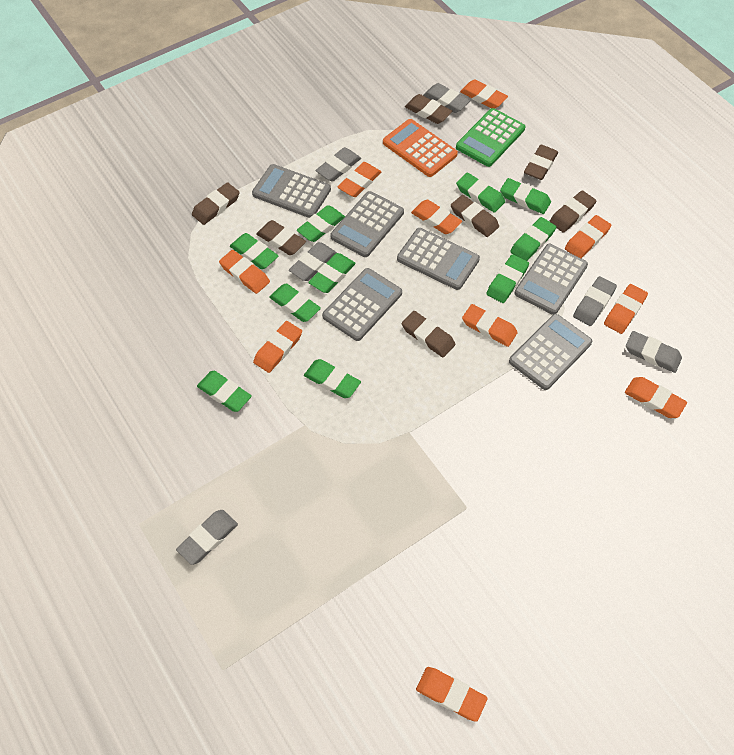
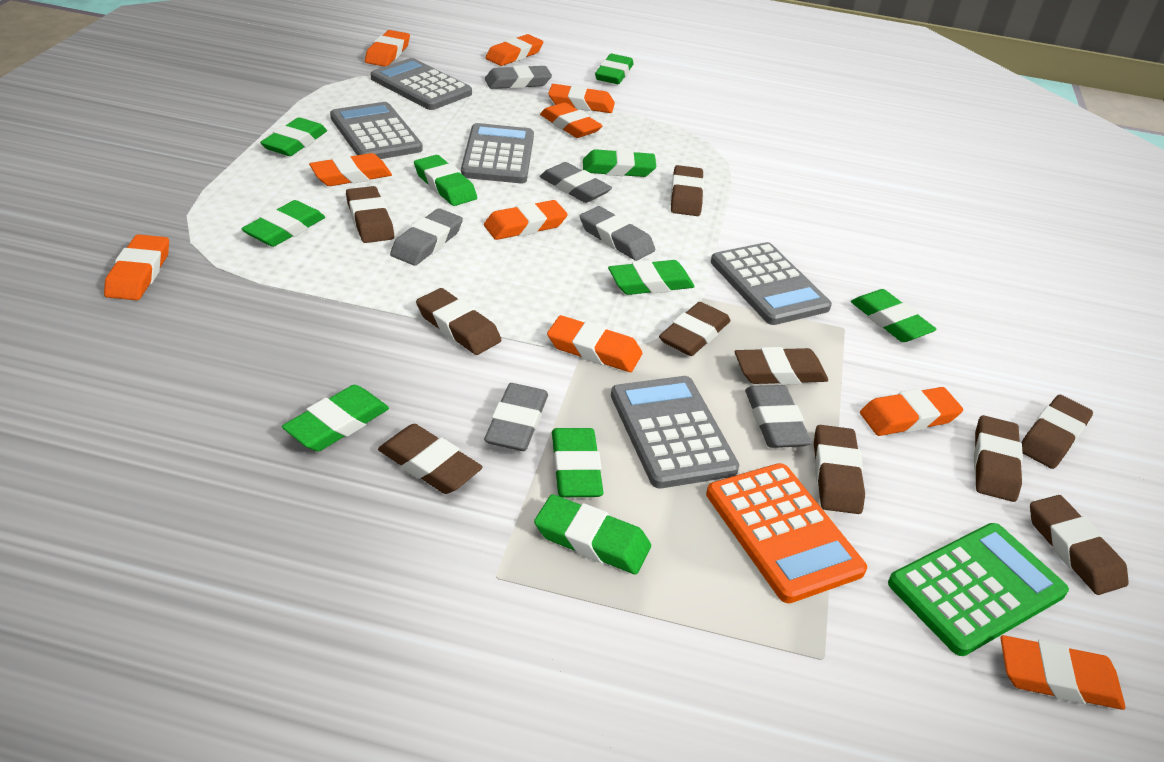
brown eraser: [192,182,240,225] [256,220,306,255] [402,311,455,357] [405,94,452,124] [451,195,499,237] [524,145,558,180] [549,190,596,233] = 7 -> [346,186,394,243] [378,424,483,494] [416,288,501,355] [659,302,731,356] [671,165,704,216] [735,347,828,385] [814,425,865,514] [974,415,1023,502] [1021,395,1093,469] [1030,495,1129,595] = 10
grey calculator: [252,164,331,218] [322,268,402,341] [331,191,404,257] [397,228,480,290] [509,314,592,390] [515,244,588,315] = 6 -> [330,102,423,159] [371,58,472,110] [461,123,534,183] [611,376,740,488] [711,242,832,325] = 5

